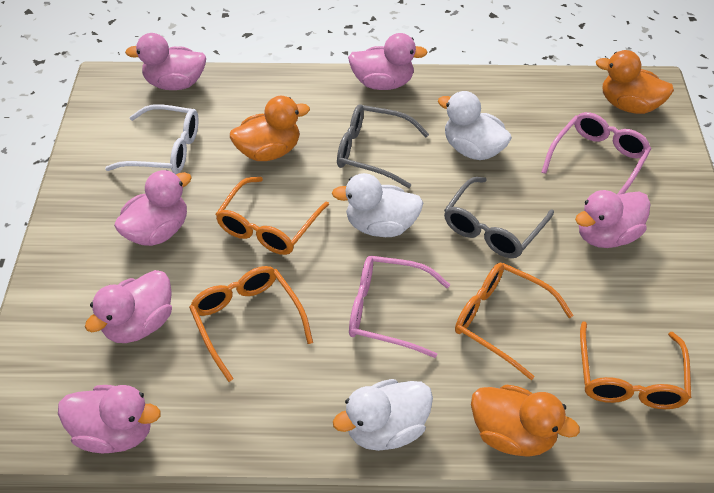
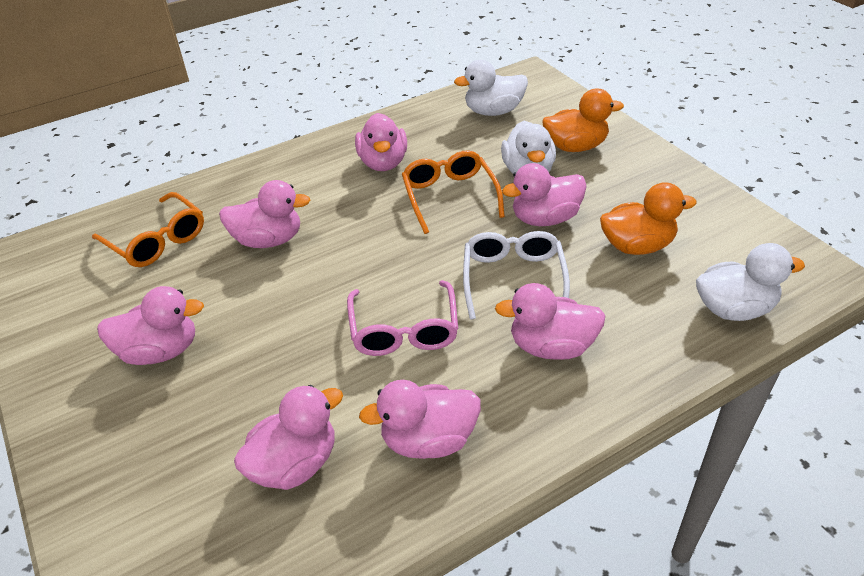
grey glasses: [337,104,429,188] [444,177,554,258] = 2 -> none = 0
orange duck: [230,96,310,161] [471,385,580,457] [596,50,674,114] = 3 -> [542,89,624,152] [600,182,697,255] = 2
orange glasses: [189,266,313,382] [215,177,329,255] [455,263,574,380] [580,321,691,409] = 4 -> [92,192,204,267] [402,150,505,234] = 2
pink duck: [58,385,161,453] [85,270,172,343] [114,170,192,246] [125,33,206,90] [348,33,428,90] [575,190,650,248] = 6 -> [97,286,204,365] [219,180,310,248] [234,385,343,490] [355,113,407,171] [359,380,481,459] [495,283,605,360] [502,163,587,226] = 7
pink glasses: [349,256,450,358] [542,112,651,195] = 2 -> [347,280,458,356] = 1

